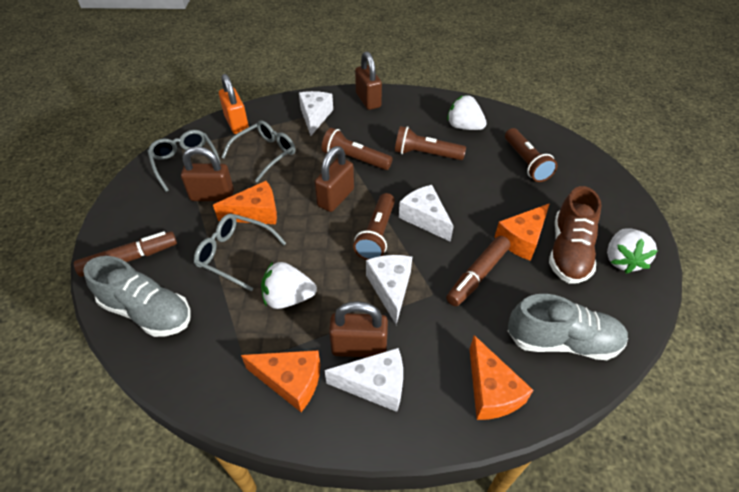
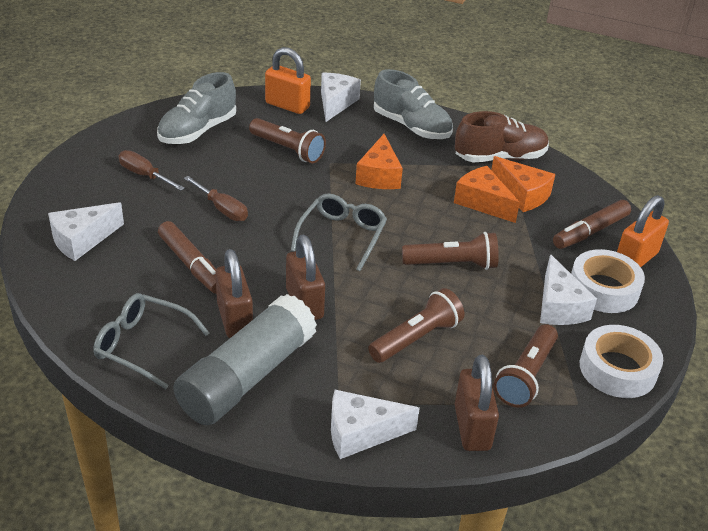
brown padlock: [181,146,234,201] [315,146,354,212] [329,301,388,357] [355,51,382,110] = 4 -> [215,249,253,338] [286,235,325,320] [455,355,499,451] = 3
brown screwdriver: none = 0 -> [119,150,185,191] [184,176,248,221] = 2
grey glasses: [147,130,221,192] [194,214,286,292] [221,120,295,182] = 3 -> [93,293,209,389] [291,194,387,271] = 2
grey glue stick: none = 0 -> [173,294,317,425] = 1
orange cheese: [213,181,277,224] [241,350,320,412] [470,335,533,420] [494,203,550,261] = 4 -> [355,134,403,189] [454,166,520,223] [491,156,555,212] = 3
orange padlock: [219,74,249,134] = 1 -> [265,47,311,114] [617,195,669,267] = 2
white strawberry: [261,262,317,309] [447,95,487,130] [607,228,658,274] = 3 -> none = 0
white tape: none = 0 -> [571,249,645,313] [580,325,663,398] = 2

